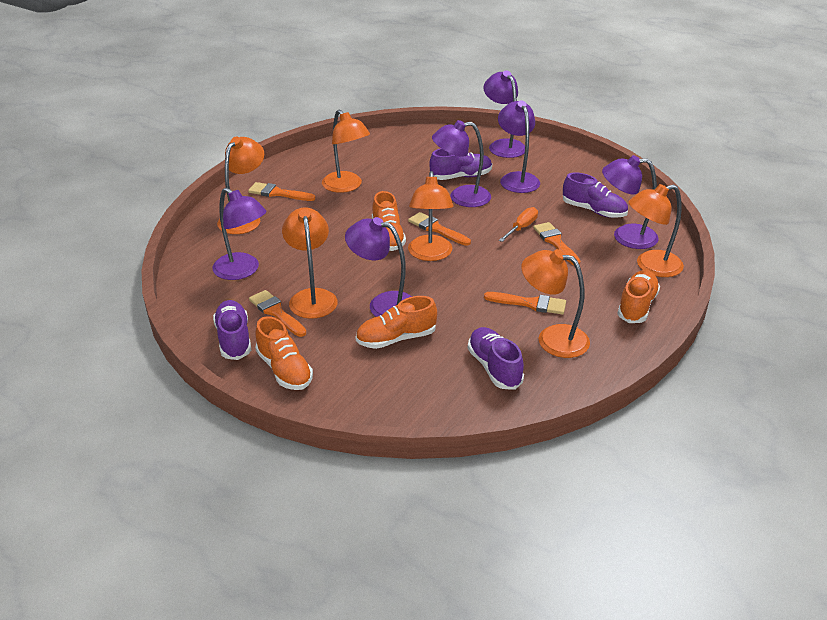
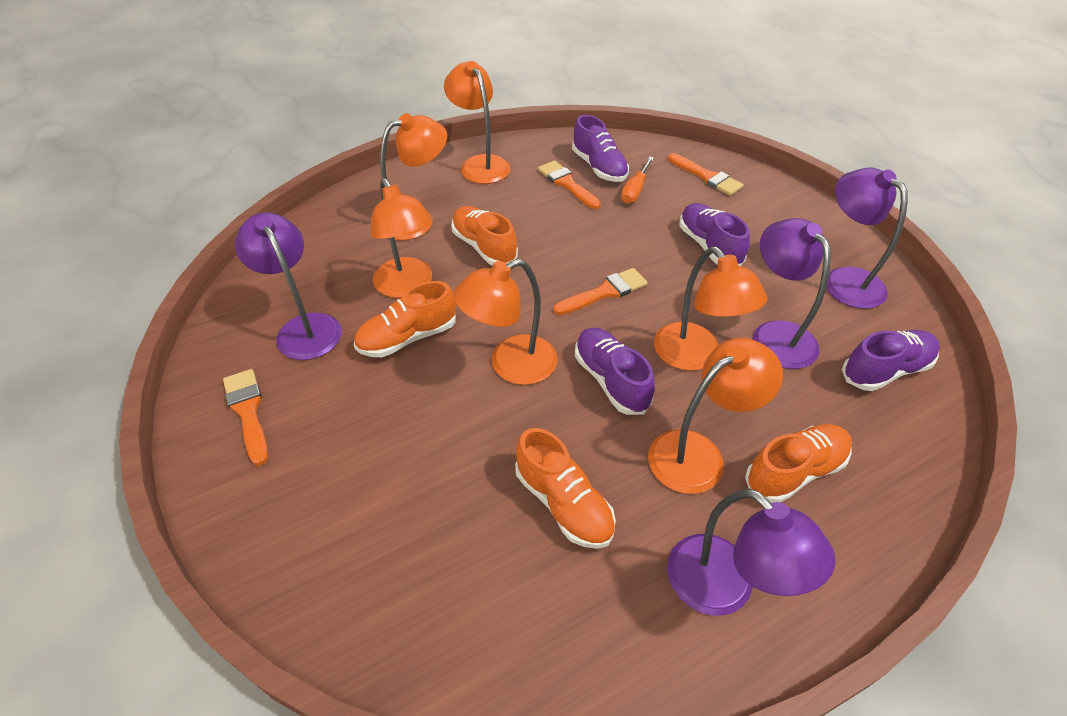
orange brush: [248,182,316,201] [249,290,307,337] [408,212,471,246] [484,292,566,315] [533,222,580,265] = 5 -> [223,369,268,466] [538,161,601,209] [553,268,648,315] [668,153,744,196] = 4
purple lamp: [212,188,267,280] [345,217,412,317] [432,120,491,207] [483,71,525,158] [498,100,540,193] [602,155,658,249] = 6 -> [235,212,342,360] [667,488,835,616] [753,218,831,369] [826,168,908,309] = 4

